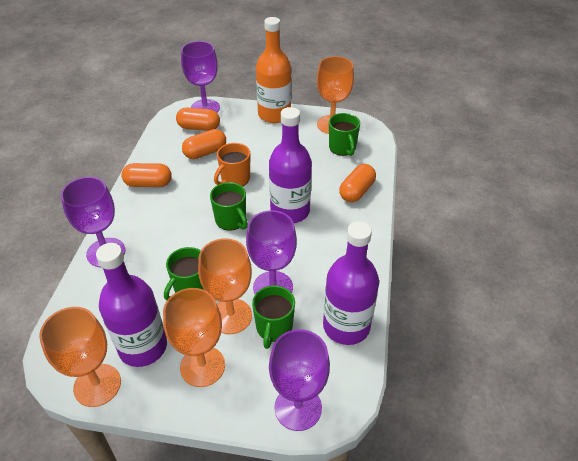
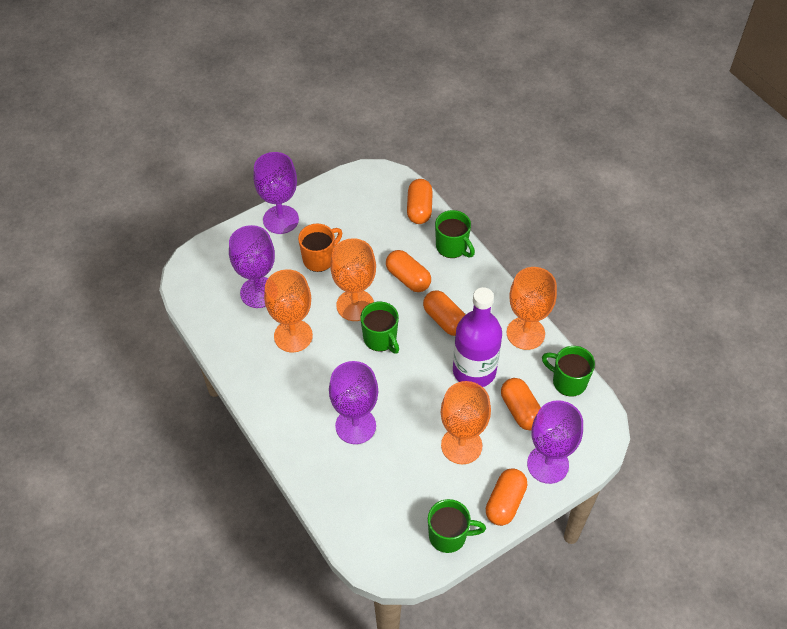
orange bottle: [256,17,291,123] = 1 -> none = 0
orange capsule: [121,163,172,187] [176,108,220,131] [182,129,226,159] [339,164,376,202] = 4 -> [386,250,431,292] [407,179,433,224] [423,290,466,336] [486,468,527,526] [501,378,541,430] = 5
purple bottle: [96,243,167,367] [269,107,312,223] [323,221,379,345] = 3 -> [453,287,502,387] = 1

